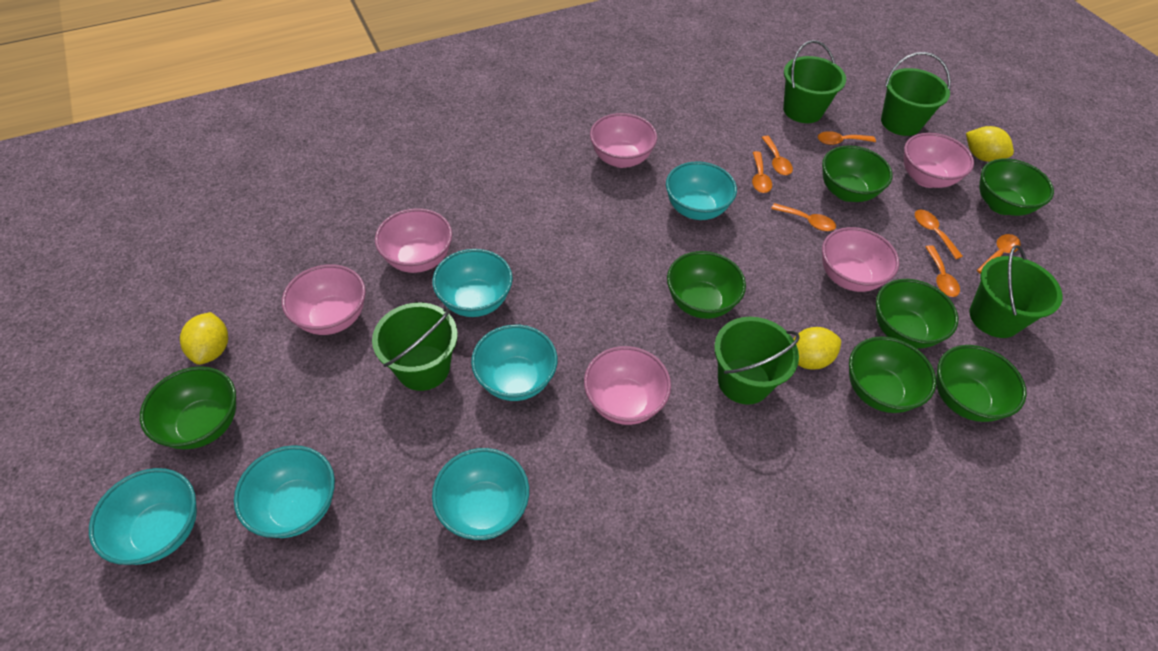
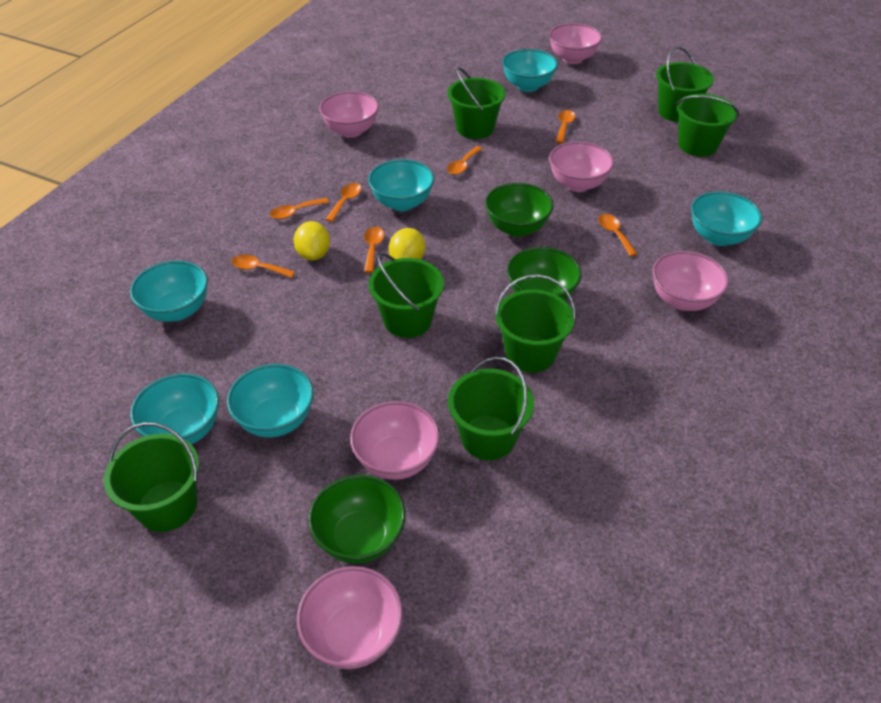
green bowl: [140,366,236,449] [667,251,746,319] [822,145,893,202] [849,336,936,413] [876,279,958,349] [936,345,1027,422] [979,158,1054,216] = 7 -> [308,475,406,563] [485,183,554,237] [507,247,582,300] = 3
green bucket: [372,302,458,391] [714,317,800,405] [783,40,846,123] [881,52,951,136] [969,245,1063,338] = 5 -> [104,422,199,532] [369,253,444,338] [448,67,506,139] [448,357,534,460] [495,274,576,373] [656,47,714,122] [676,94,739,157] = 7
yellow lemon: [180,312,228,365] [793,327,841,369] [966,126,1014,162] = 3 -> [293,221,330,261] [389,228,425,260] = 2

